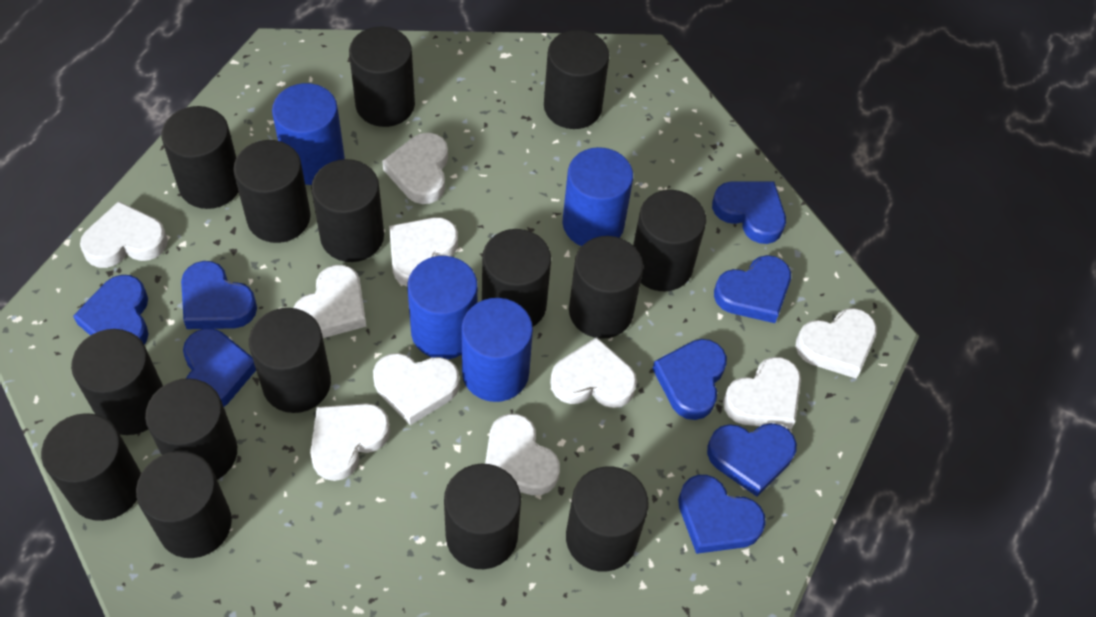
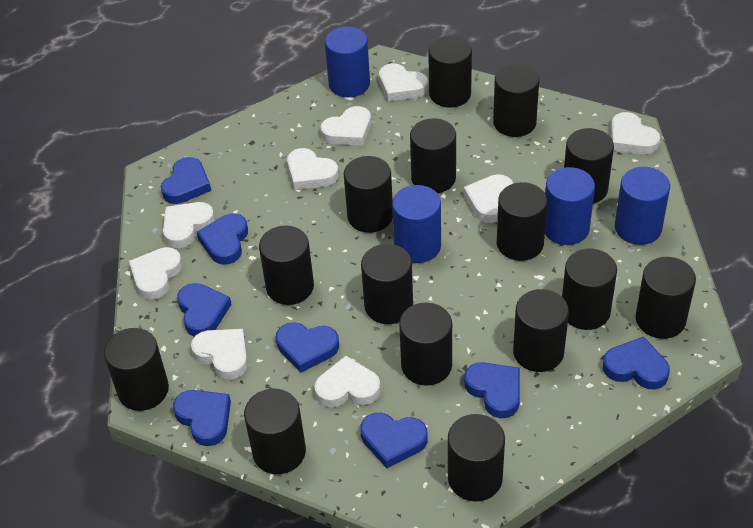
white heart: [80,201,168,268] [294,265,366,338] [310,403,390,481] [373,353,460,425] [382,133,448,204] [389,217,458,286] [485,414,560,495] [550,337,637,408] [723,357,801,429] [795,308,877,379] = 10 -> [129,247,183,299] [163,202,215,248] [191,329,248,379] [287,148,339,190] [314,356,381,407] [321,106,371,146] [379,63,428,101] [464,174,513,223] [611,112,660,154] = 9

